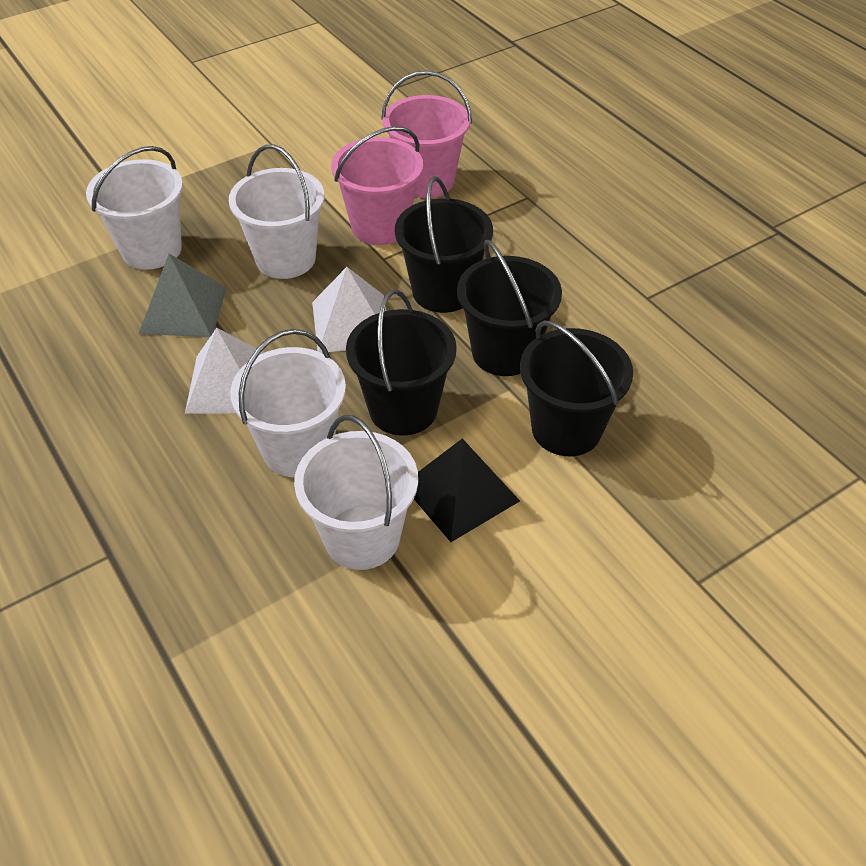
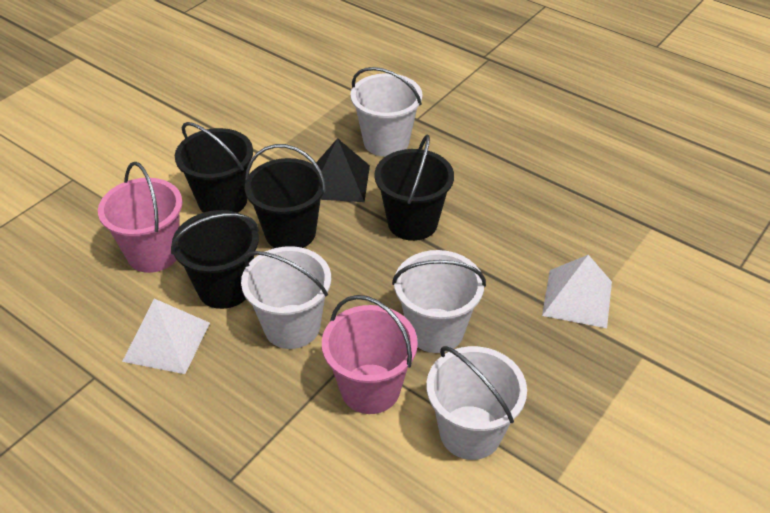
grey pyramid: [139,254,227,337] = 1 -> none = 0

